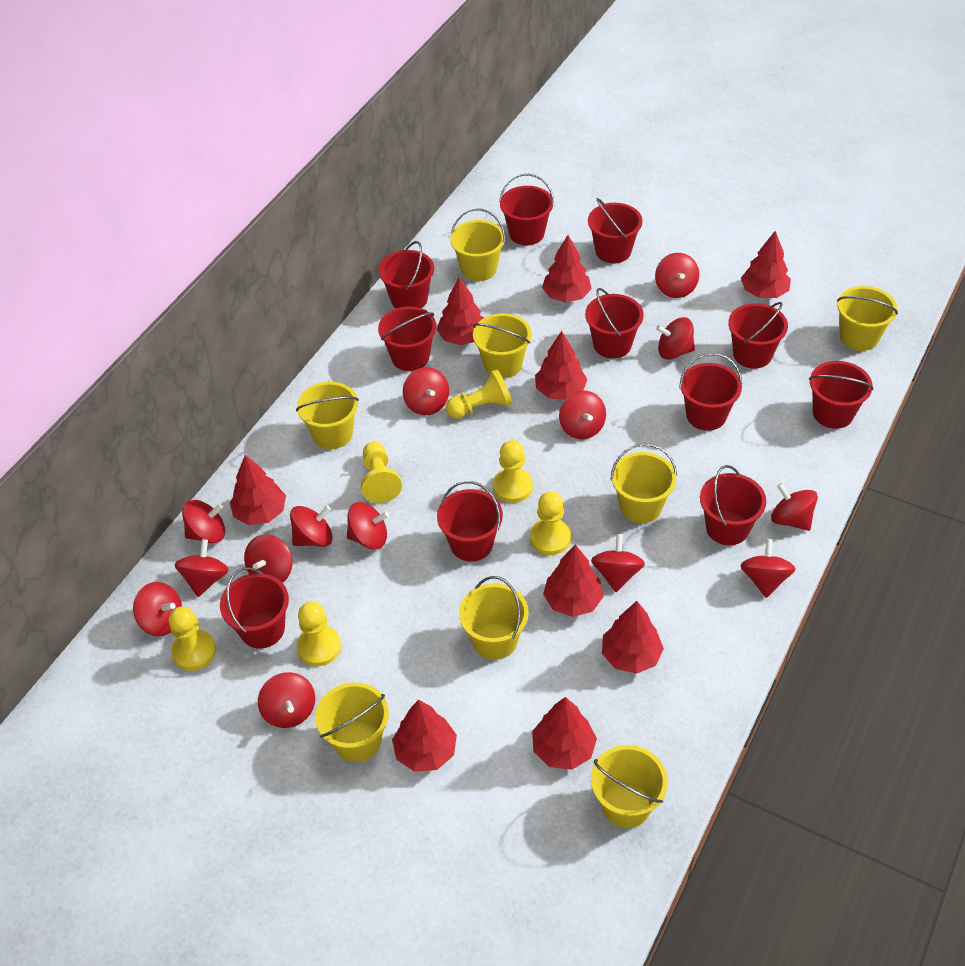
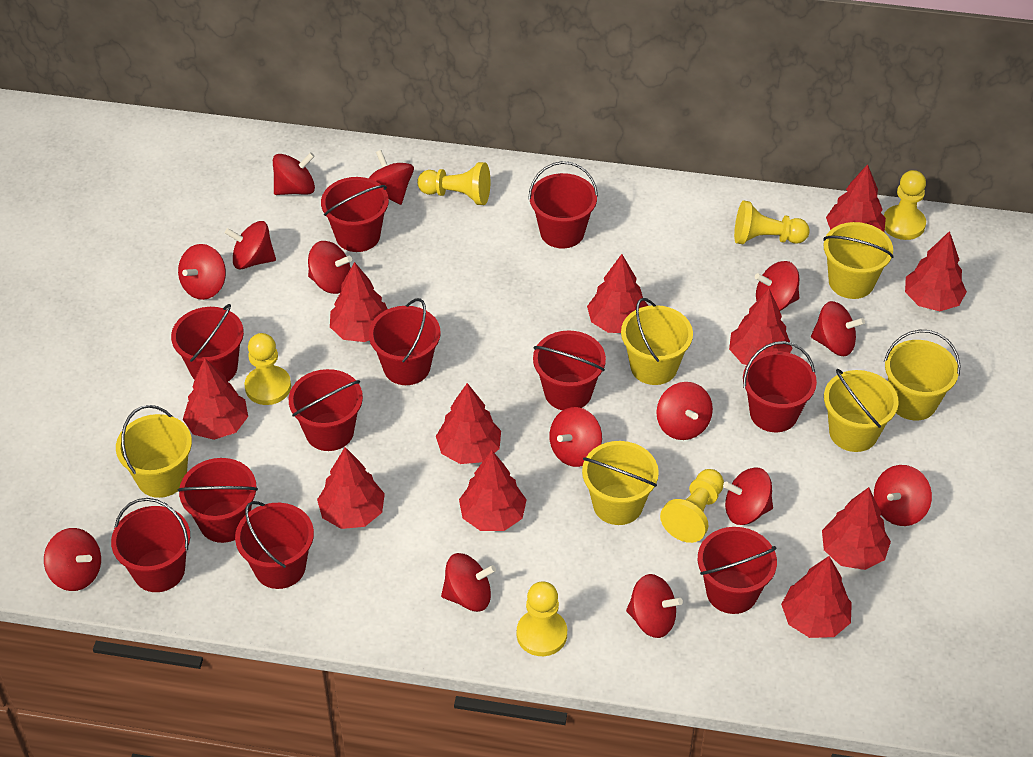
red tree: [230,455,286,525] [392,700,457,772] [437,277,484,345] [532,697,597,770] [535,331,588,400] [542,235,592,303] [543,544,604,617] [602,601,664,674] [741,231,791,298] = 9 -> [183,358,248,440] [317,447,385,529] [330,262,387,342] [436,383,501,464] [459,450,527,531] [587,254,649,333] [729,289,793,365] [781,556,852,638] [822,487,891,570] [826,164,886,232] [905,231,967,311] = 11
yellow bucket: [296,382,359,449] [315,682,389,762] [450,208,505,281] [459,576,529,660] [473,313,531,378] [591,745,668,828] [611,443,677,523] [837,286,898,351] = 8 -> [116,405,192,498] [582,441,659,525] [621,298,693,385] [823,222,894,299] [824,369,899,452] [884,330,960,421] = 6

